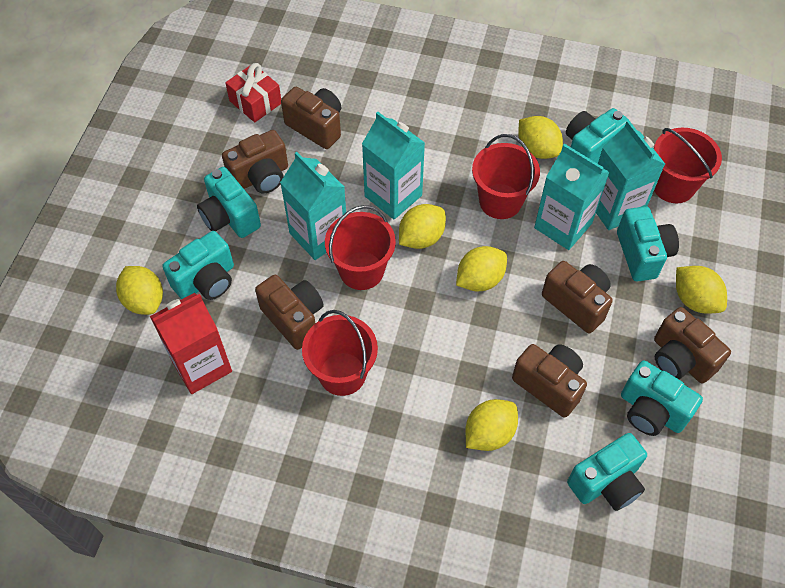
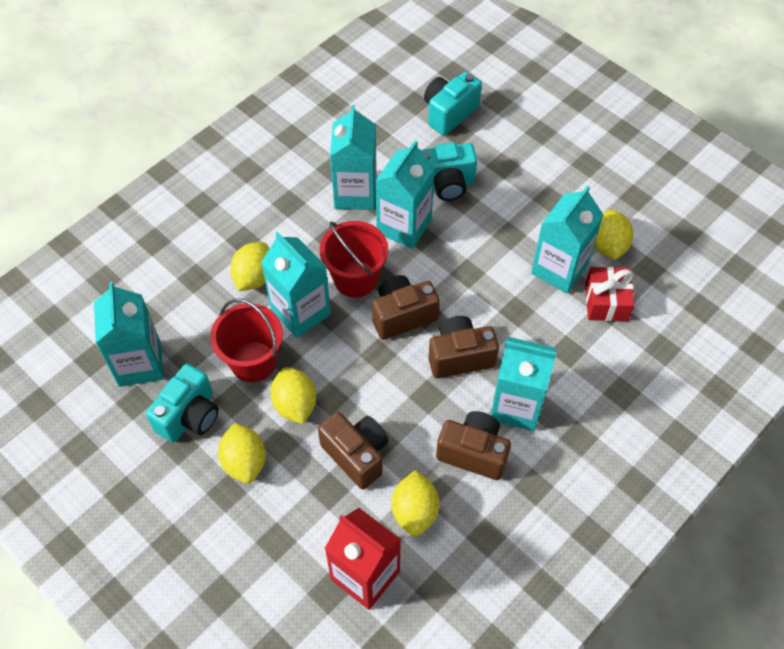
brown camera: [222,130,288,193] [255,275,324,350] [281,87,341,149] [512,344,587,418] [542,261,613,333] [654,307,731,383] = 6 -> [318,412,389,490] [372,275,440,340] [428,316,499,378] [436,411,511,480] = 4
red bucket: [302,310,378,396] [325,205,396,290] [472,134,540,219] [654,128,722,203] = 4 -> [210,298,283,382] [320,221,388,298] = 2
turquoise camera: [162,231,234,300] [197,167,261,238] [566,108,629,164] [567,433,647,511] [617,206,679,282] [621,361,703,436] = 6 -> [146,364,219,443] [420,143,477,201] [424,72,482,135] = 3
turquoise carton: [280,152,346,260] [362,112,425,220] [534,144,610,250] [596,120,665,230] = 4 -> [94,282,164,387] [261,232,331,338] [330,105,377,210] [375,140,435,249] [491,337,557,431] [531,186,604,293] = 6
yellow lemon: [116,266,163,315] [399,204,446,249] [456,246,507,292] [465,399,518,451] [518,116,563,159] [676,266,727,314] = 6 -> [218,423,266,483] [230,242,270,291] [270,367,316,424] [392,470,439,536] [594,210,633,260] = 5

